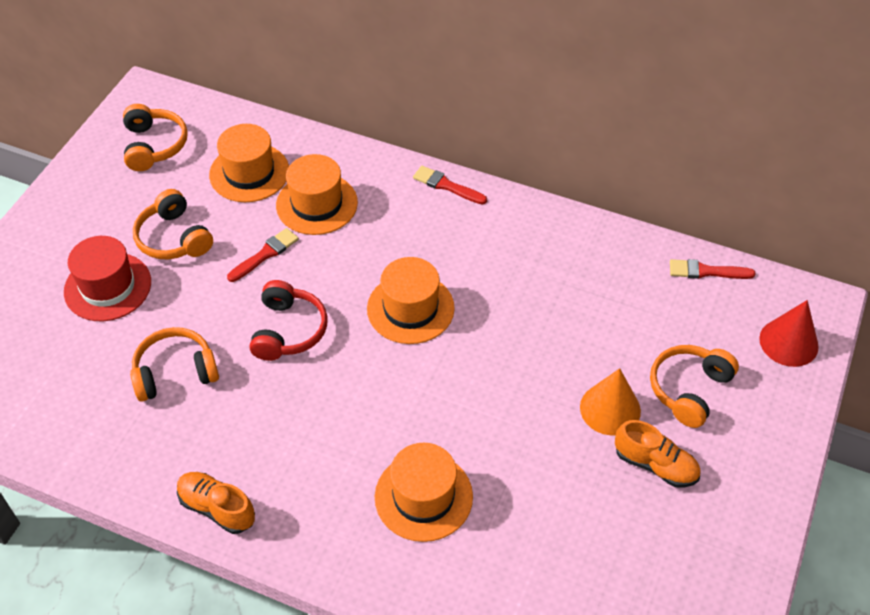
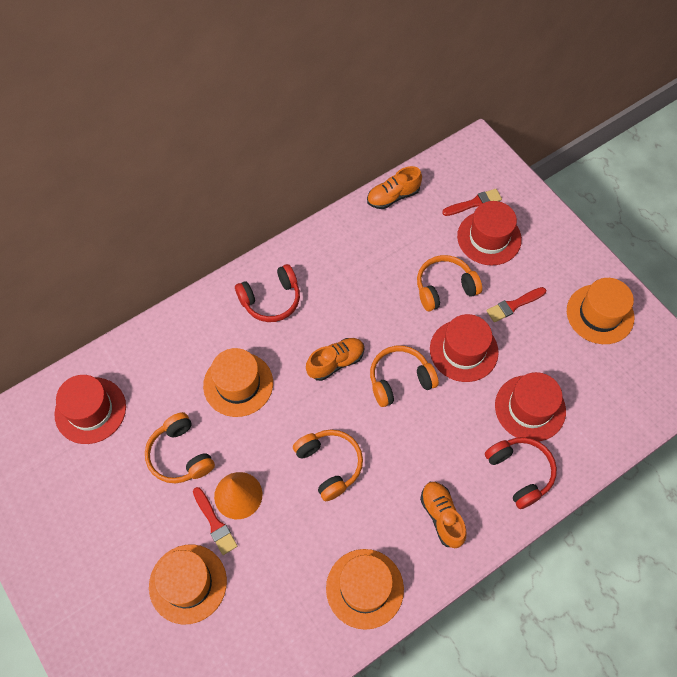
orange shoe: [177,472,255,534] [615,420,701,488] = 2 -> [306,338,364,381] [367,166,422,209] [420,482,467,548] = 3
red cone: [759,300,819,367] = 1 -> none = 0
red hat: [64,236,151,321] = 1 -> [55,375,126,444] [430,314,499,382] [457,201,522,266] [495,372,566,441] = 4
red headphones: [250,280,328,361] = 1 -> [235,264,300,322] [485,437,557,509] = 2

